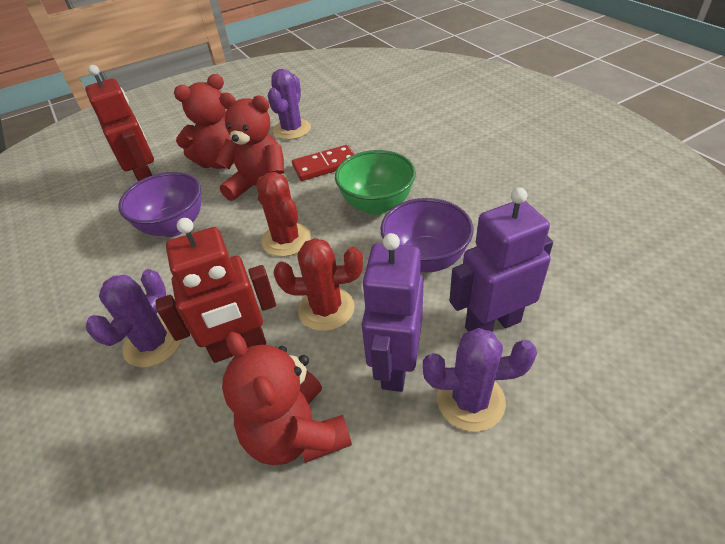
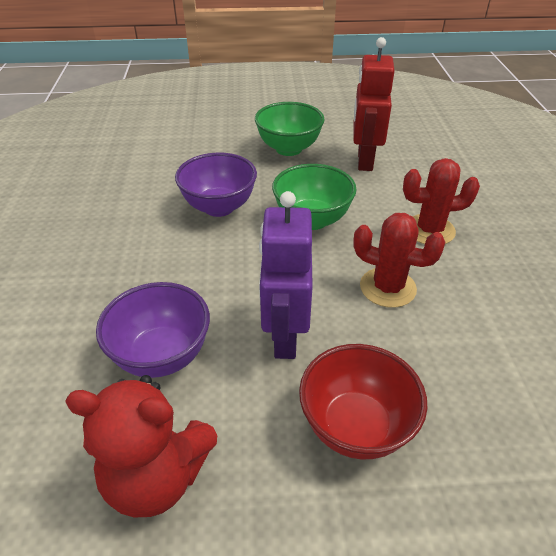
green bowl: [335,150,416,215] = 1 -> [255,102,325,156] [272,164,357,230] = 2
purple cactus: [86,269,182,368] [268,69,311,140] [423,328,537,432] = 3 -> none = 0
purple robot: [361,233,424,392] [449,188,553,332] = 2 -> [259,191,313,359] = 1
red bowl: none = 0 -> [299,344,427,460] = 1
red domino: [292,145,355,181] = 1 -> none = 0
red robot: [85,65,154,181] [155,218,276,363] = 2 -> [353,37,395,171] = 1
red teddy bear: [174,74,234,169] [215,93,284,204] [222,332,352,465] = 3 -> [65,375,217,518] = 1

